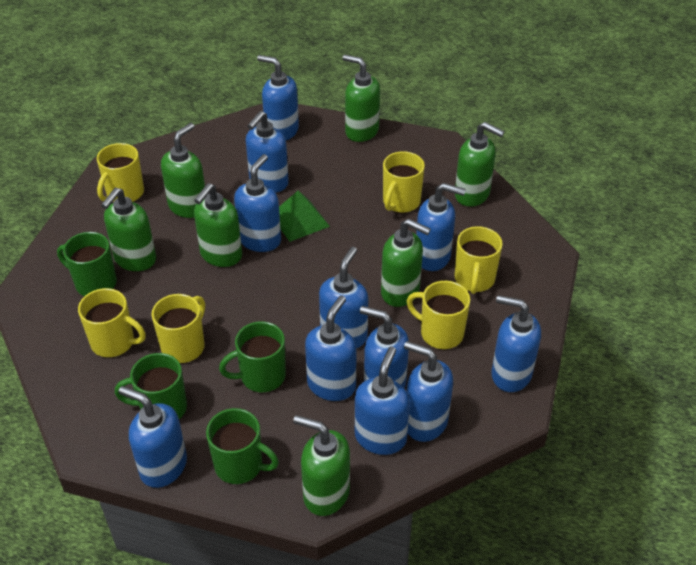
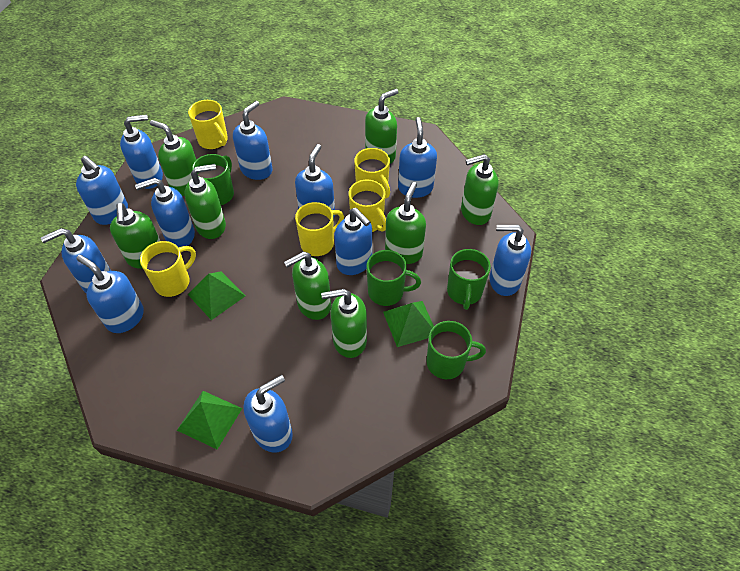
green pyramid: [279,191,330,242] = 1 -> [177,391,242,449] [187,271,245,320] [383,301,434,347] = 3
green soap dispenser: [101,188,156,271] [161,123,205,218] [194,183,242,267] [293,415,350,516] [343,54,380,142] [381,219,431,307] [455,122,504,207] = 7 -> [110,203,160,269] [150,120,196,196] [184,164,226,239] [284,252,331,320] [321,289,367,358] [365,89,398,164] [385,182,426,264] [461,154,499,225] = 8
yellow mug: [78,288,146,357] [97,143,144,202] [152,294,205,363] [383,151,425,213] [407,281,470,349] [455,226,503,294] = 6 -> [140,241,196,297] [188,100,228,149] [295,202,344,256] [349,180,386,232] [354,148,390,199] = 5

